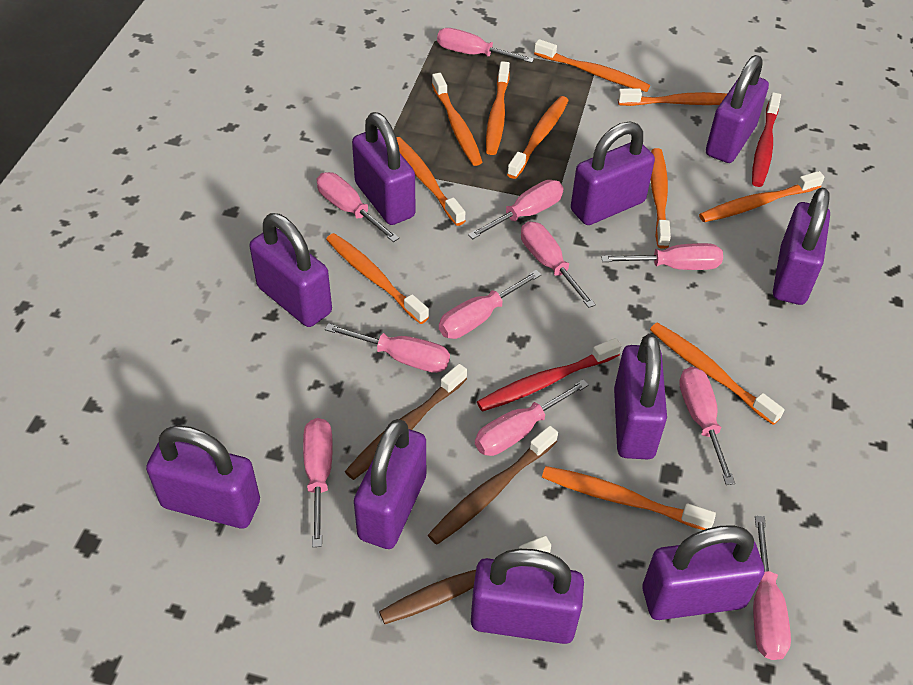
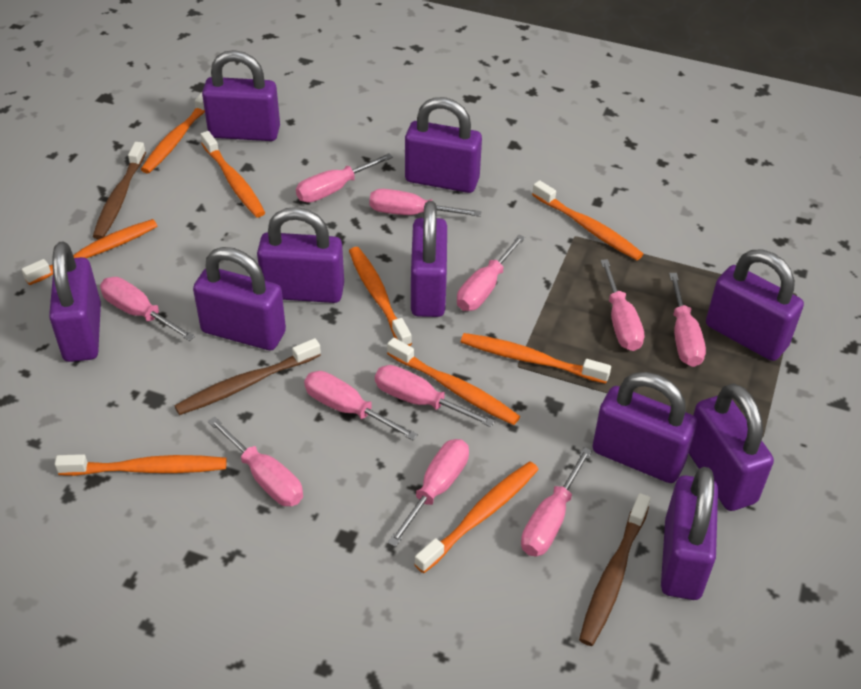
orange toothbrush: [326,233,429,324] [396,137,465,226] [432,73,482,166] [486,61,510,155] [507,96,569,179] [534,39,650,92] [542,466,716,530] [618,88,727,106] [650,323,784,425] [651,148,671,249] [699,171,825,222] = 11 -> [22,219,157,285] [55,454,227,476] [141,93,205,173] [200,131,265,217] [349,247,412,346] [387,338,520,425] [414,461,539,573] [461,333,611,384] [532,180,643,260] = 9
red toothbrush: [477,338,622,412] [752,92,781,187] = 2 -> none = 0

